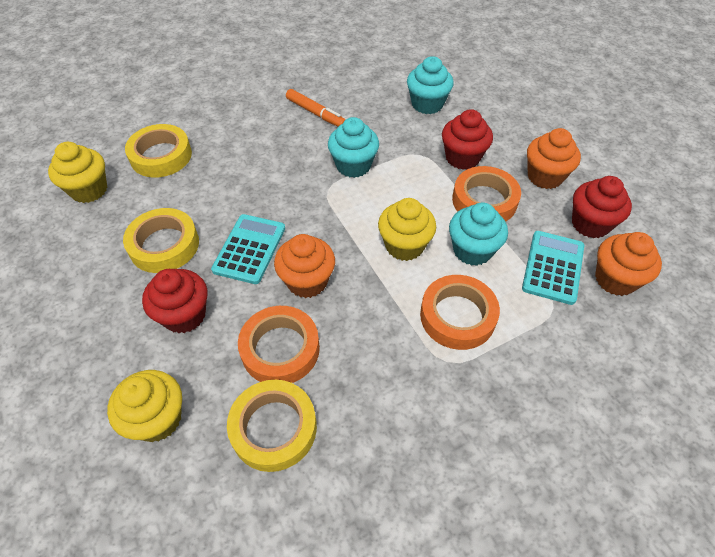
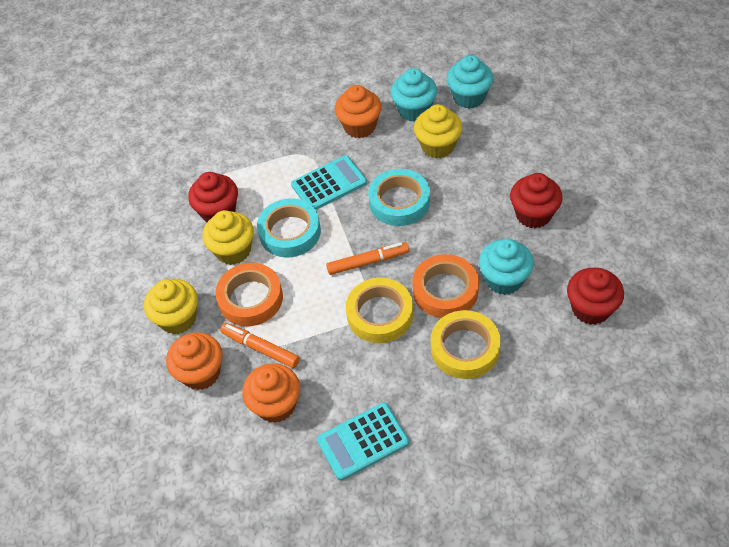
orange marker: [286,89,346,127] = 1 -> [220,323,300,368] [326,242,409,275] = 2
orange tape: [238,306,320,383] [420,275,500,350] [452,166,521,222] = 3 -> [215,263,283,326] [412,254,479,318] = 2
turquoise tape: none = 0 -> [257,198,321,258] [368,169,430,226] = 2
yellow tape: [123,208,199,273] [125,124,192,178] [227,380,317,472] = 3 -> [346,278,413,343] [431,310,501,379] = 2

